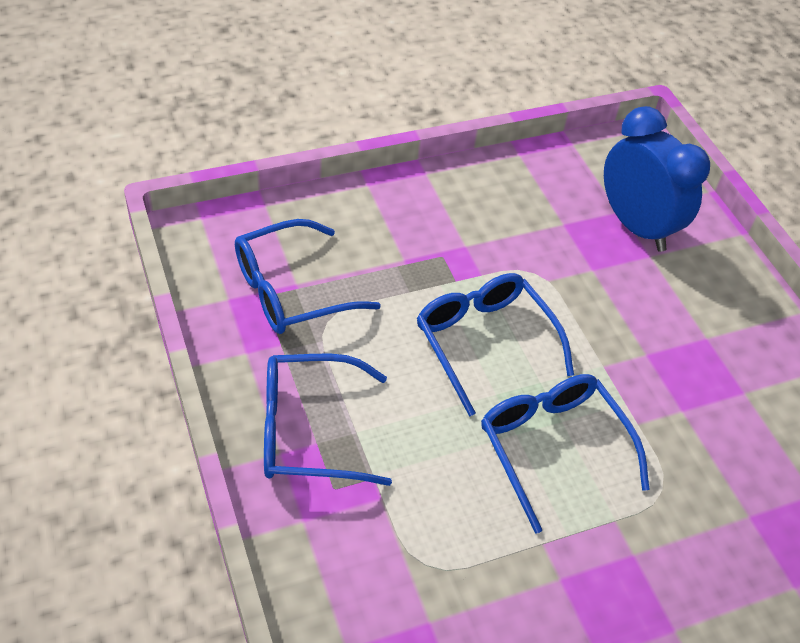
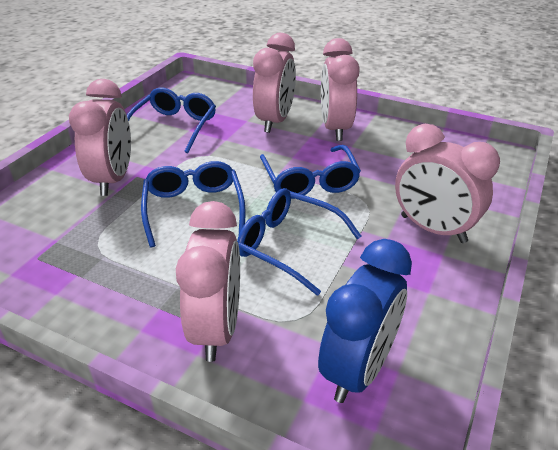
pink clock: none = 0 -> [69,79,131,196] [176,201,240,362] [253,33,296,133] [321,38,360,141] [395,124,500,243] = 5

